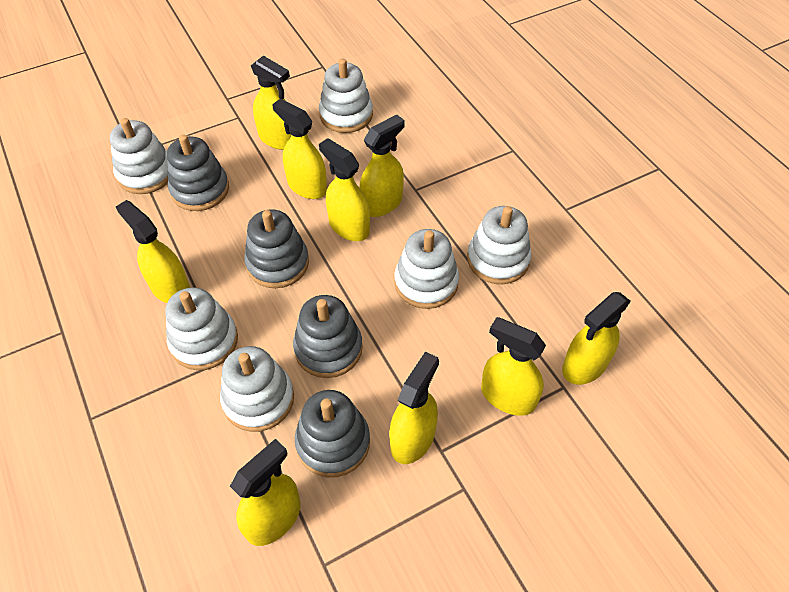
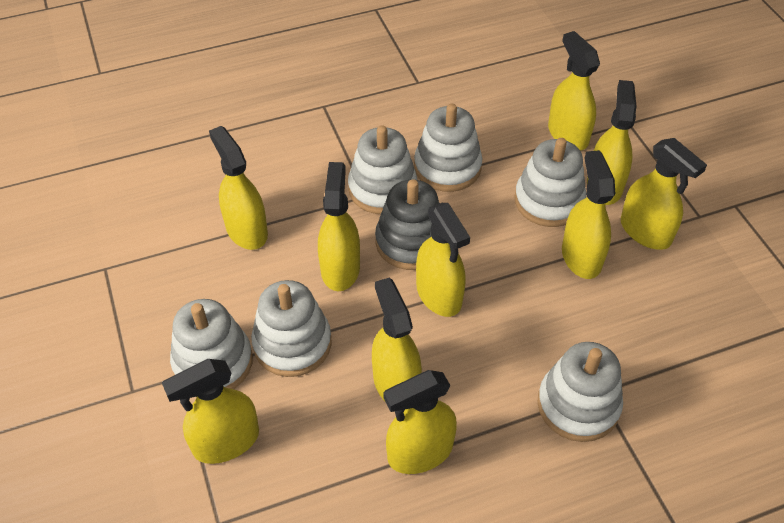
grey stacking toy: [167,134,229,211] [244,210,309,288] [293,295,363,378] [295,390,370,477] = 4 -> [375,179,439,270] = 1
yellow spray bottle: [116,200,190,303] [230,439,300,546] [251,55,291,150] [272,99,327,199] [319,138,370,241] [359,114,405,217] [389,351,439,464] [481,317,546,416] [562,292,631,385] = 9 -> [162,359,259,464] [209,126,268,250] [318,162,360,291] [372,278,422,401] [384,370,457,474] [416,203,470,317] [548,31,600,151] [562,150,615,279] [587,80,636,205] [621,138,707,250] = 10

